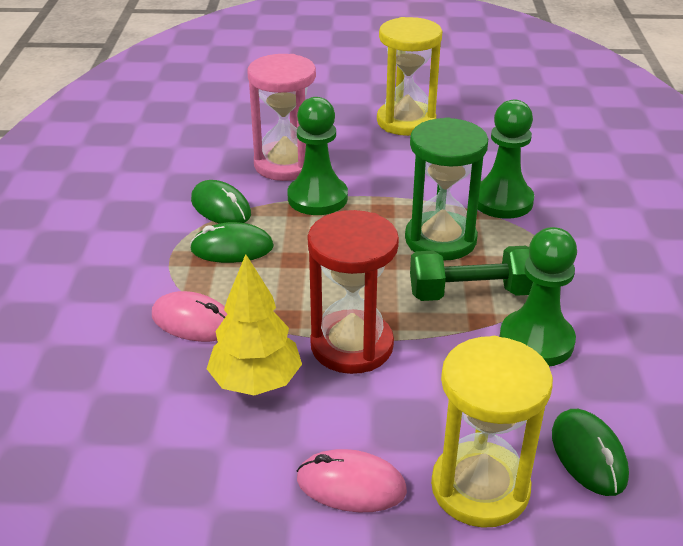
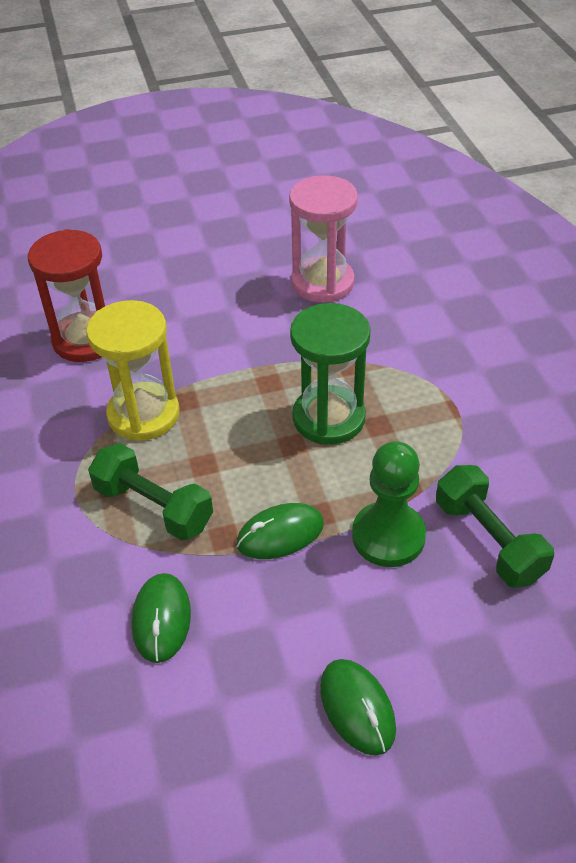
green dumbbell: [410,246,533,301] = 1 -> [88,443,213,540] [436,465,554,588] = 2
green pawn: [287,97,348,215] [478,100,534,219] [499,227,577,366] = 3 -> [352,441,426,567] = 1
pink mouse: [152,291,227,342] [297,449,407,512] = 2 -> none = 0
yellow hourglass: [377,17,442,136] [431,336,553,528] = 2 -> [86,300,179,441] = 1
yellow tree: [207,254,302,395] = 1 -> none = 0

